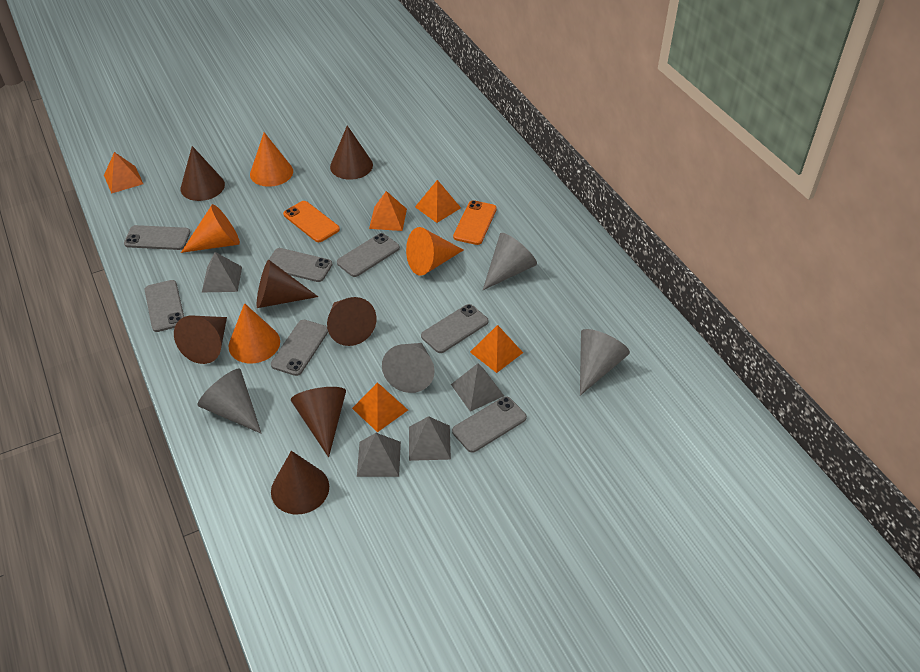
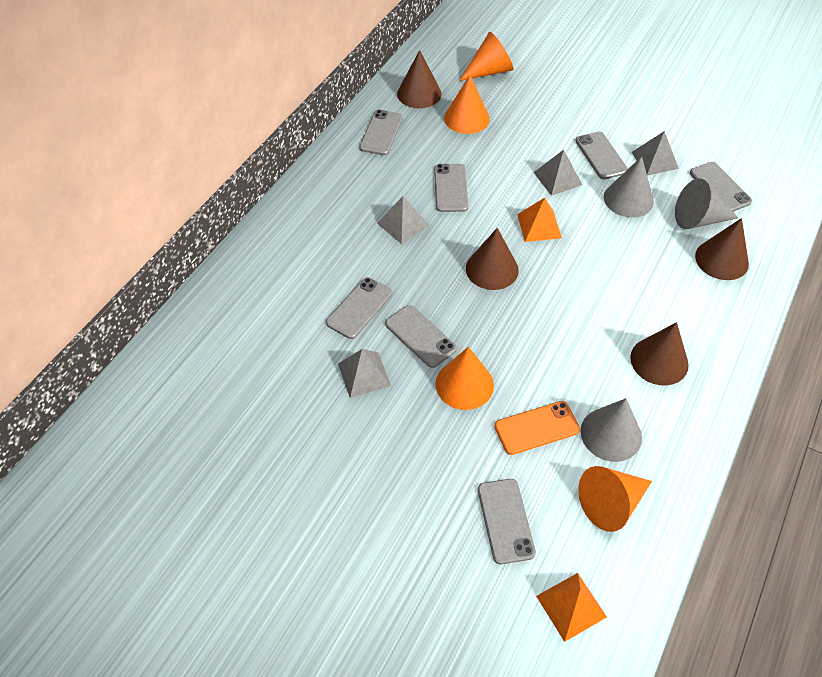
brown cone: [174,316,227,364] [181,146,225,201] [257,260,318,308] [271,451,329,514] [291,387,346,457] [327,297,376,346] [330,125,373,180] = 7 -> [397,50,441,108] [466,228,519,290] [630,322,689,385] [695,218,749,280] = 4
grey cone: [197,369,262,434] [382,343,435,393] [483,233,537,290] [580,329,630,396] = 4 -> [581,398,642,462] [604,157,654,218] [675,178,738,229] = 3
orange phone: [283,201,340,242] [453,200,497,245] = 2 -> [494,401,580,455] = 1
orange pyramid: [104,152,143,194] [352,382,408,432] [369,191,407,231] [415,180,461,223] [470,325,523,373] = 5 -> [517,198,562,242] [536,573,607,642] = 2

